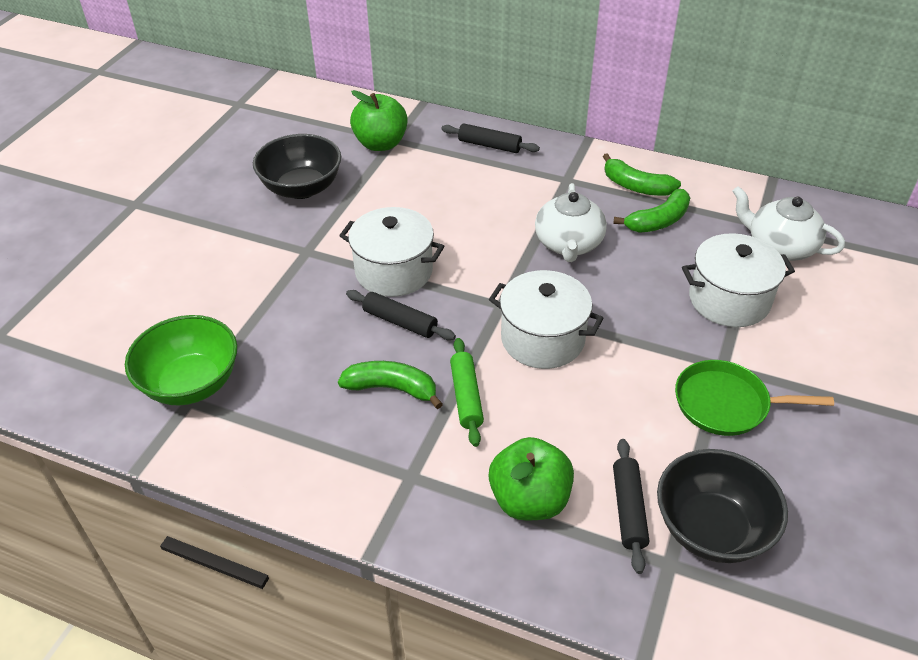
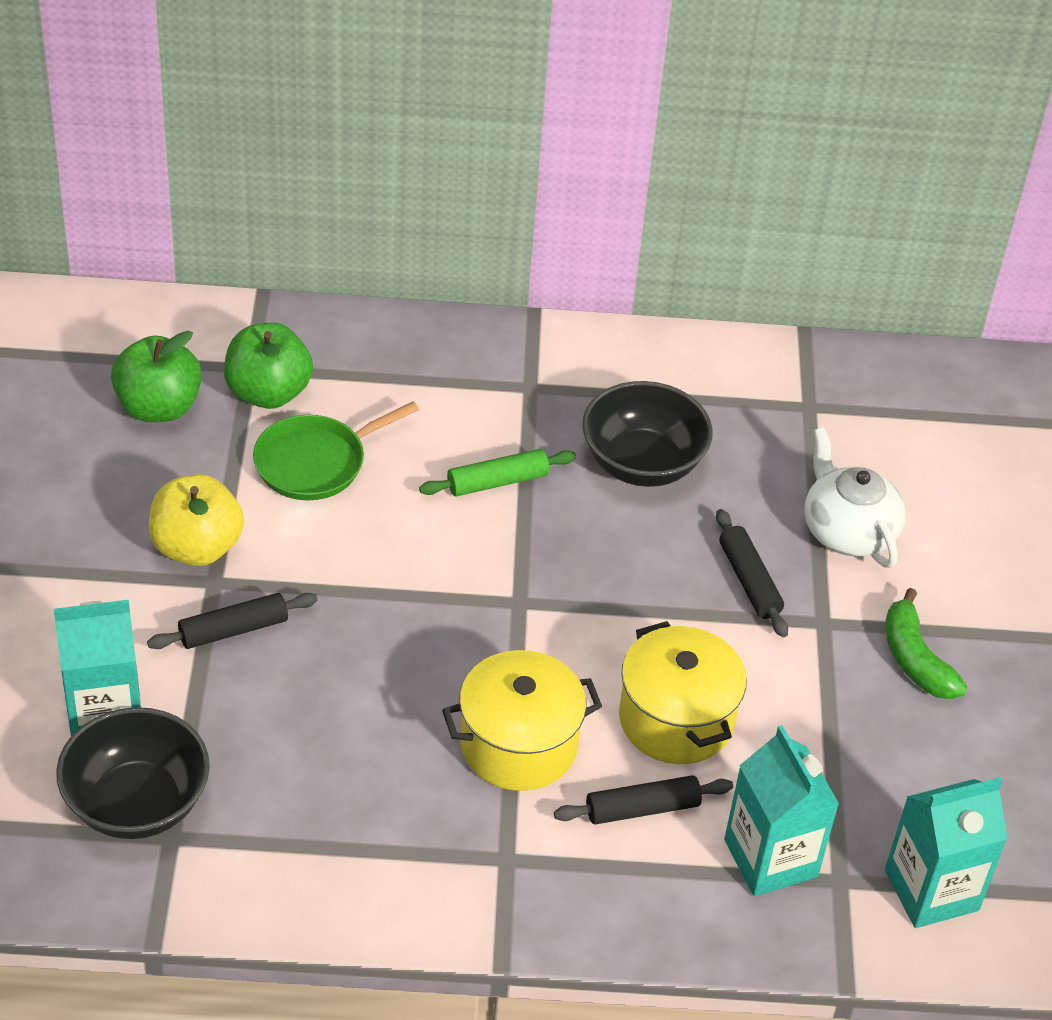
green banana: [338,361,443,409] [603,153,681,196] [613,189,690,233] = 3 -> [885,588,967,699] = 1
green bowl: [125,315,237,405] = 1 -> none = 0
turquoise carton: none = 0 -> [54,600,141,736] [724,725,839,896] [885,777,1008,928] = 3
white pot: [339,207,444,297] [489,270,603,369] [682,233,795,327] = 3 -> none = 0
white teapot: [535,183,607,262] [732,186,845,261] = 2 -> [804,427,906,568] = 1
yellow apple: none = 0 -> [149,474,244,566] = 1
yellow pot: none = 0 -> [442,650,602,791] [619,621,747,764] = 2

